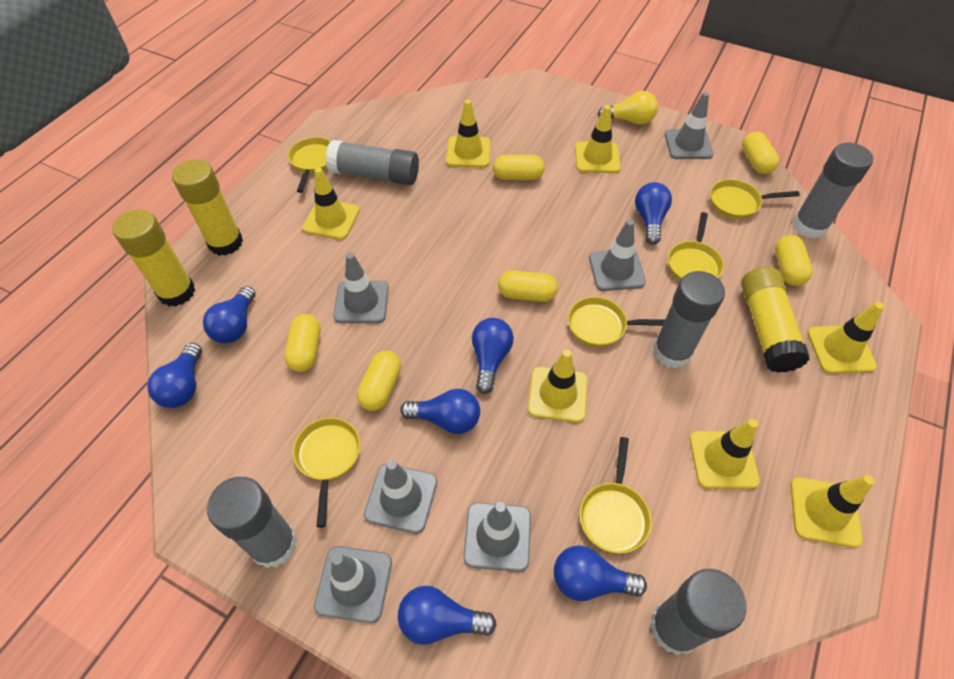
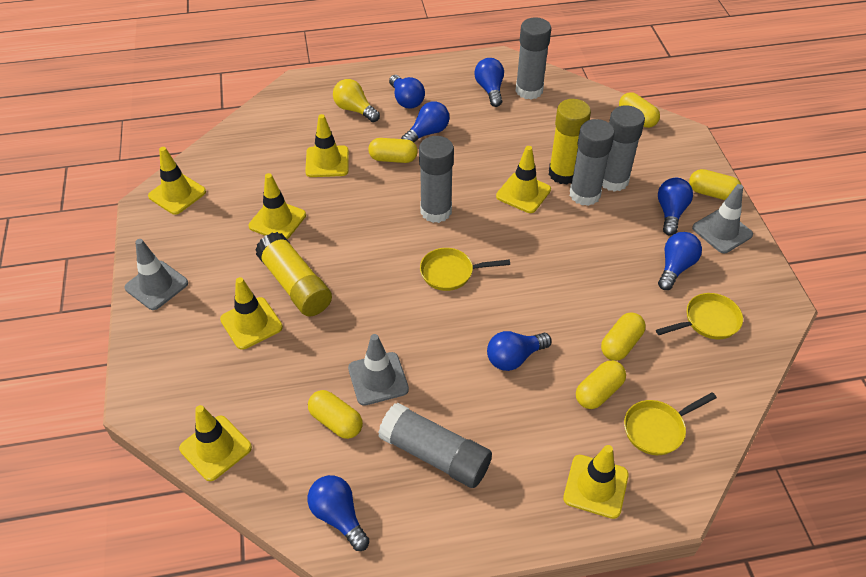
grey traffic cone: [314,546,392,623] [333,253,389,323] [364,460,437,534] [464,502,531,572] [589,219,646,291] [665,92,713,159] = 6 -> [125,239,188,310] [348,334,409,406] [692,184,753,253] = 3
yellow glue stick: [112,209,195,307] [172,159,243,256] [741,267,810,373] = 3 -> [255,232,332,317] [549,99,591,185] = 2
yellow pan: [288,137,330,193] [293,418,361,528] [568,297,665,347] [579,437,652,554] [668,212,724,280] [710,179,800,219] = 6 -> [420,248,510,291] [624,392,717,455] [656,293,743,339] = 3

